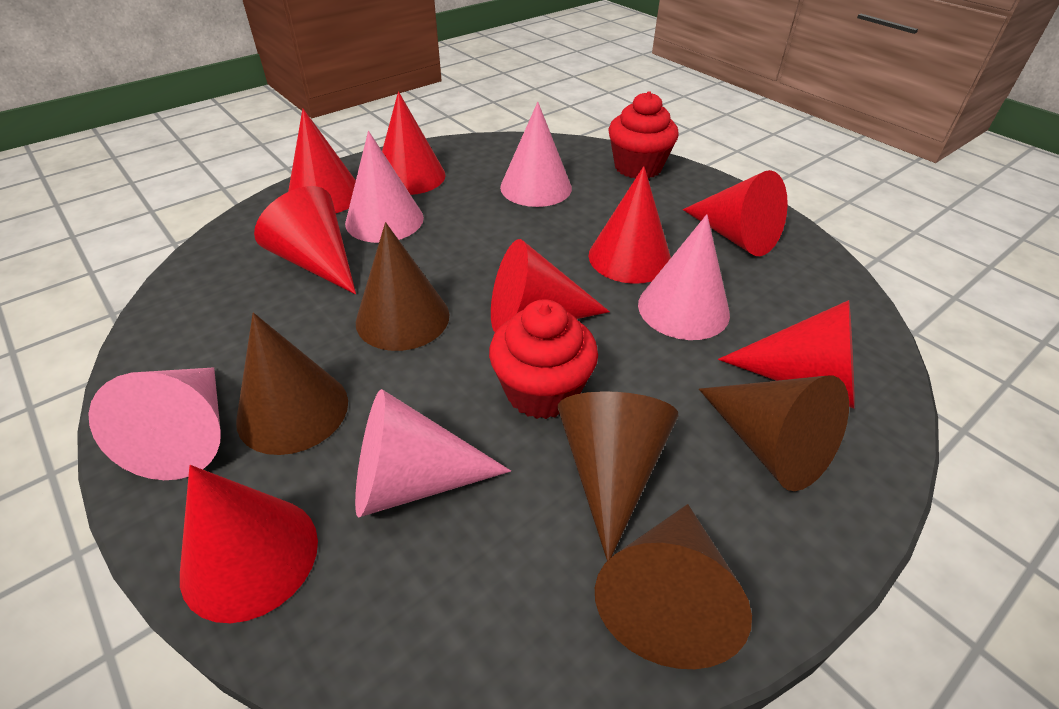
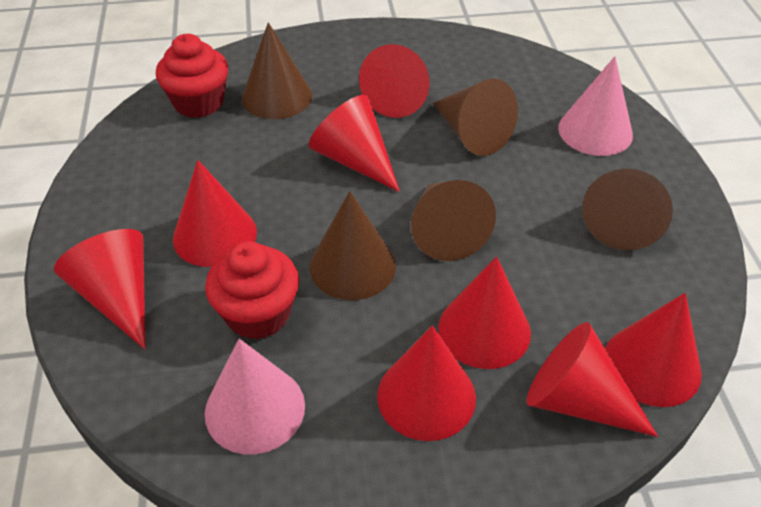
pink cone: [88,367,221,480] [345,131,424,243] [355,389,511,518] [500,102,572,207] [638,214,730,340] = 5 -> [205,339,305,455] [558,56,633,156] = 2

